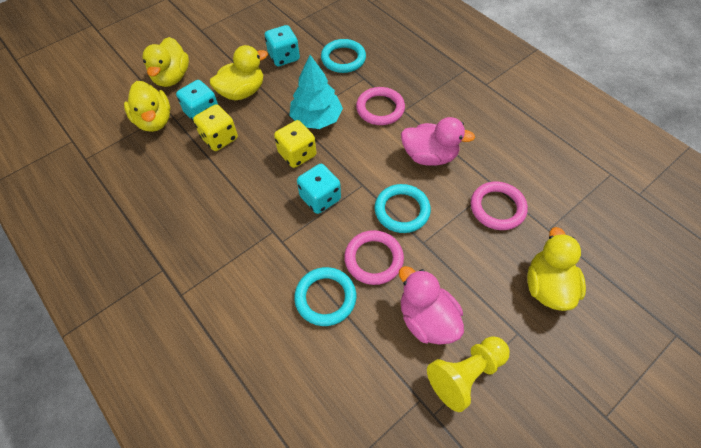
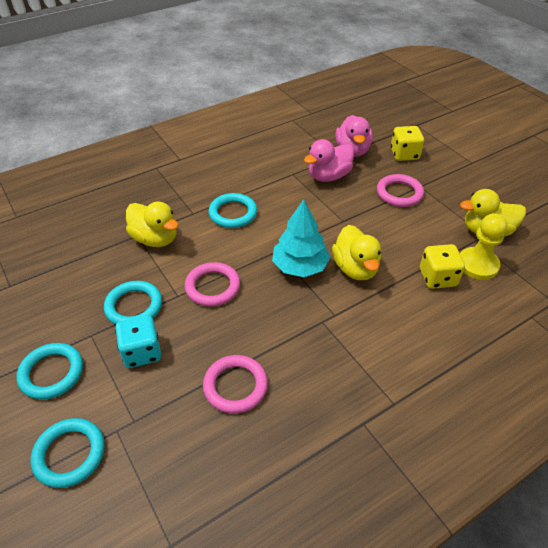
turquoise dice: [176,80,218,122] [265,25,300,66] [297,164,341,214] = 3 -> [115,315,161,368] = 1
turquoise ring: [294,267,356,326] [321,39,366,73] [375,184,431,233] = 3 -> [16,343,83,400] [31,418,105,488] [104,281,162,325] [208,193,257,228] = 4
yellow duck: [124,81,170,132] [142,37,189,87] [210,45,268,100] [527,227,586,311] = 4 -> [126,201,178,247] [332,225,381,280] [460,189,526,237] = 3

